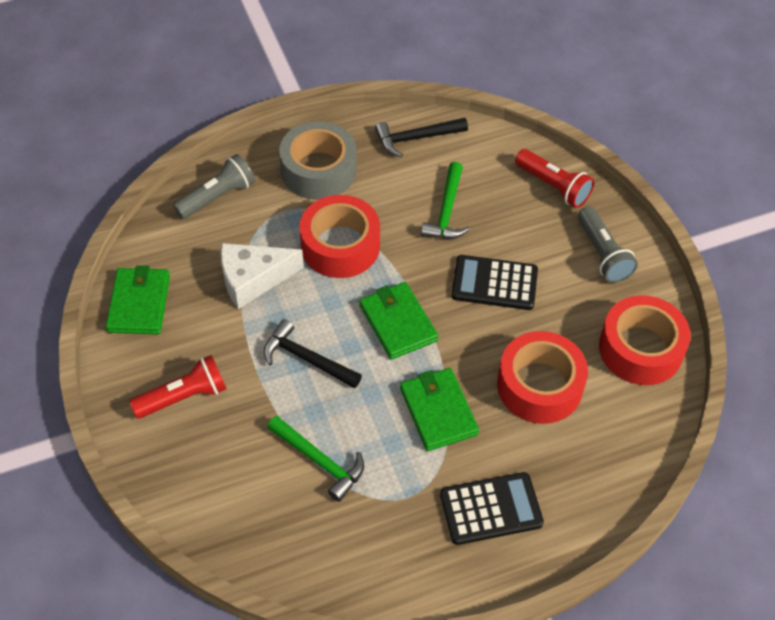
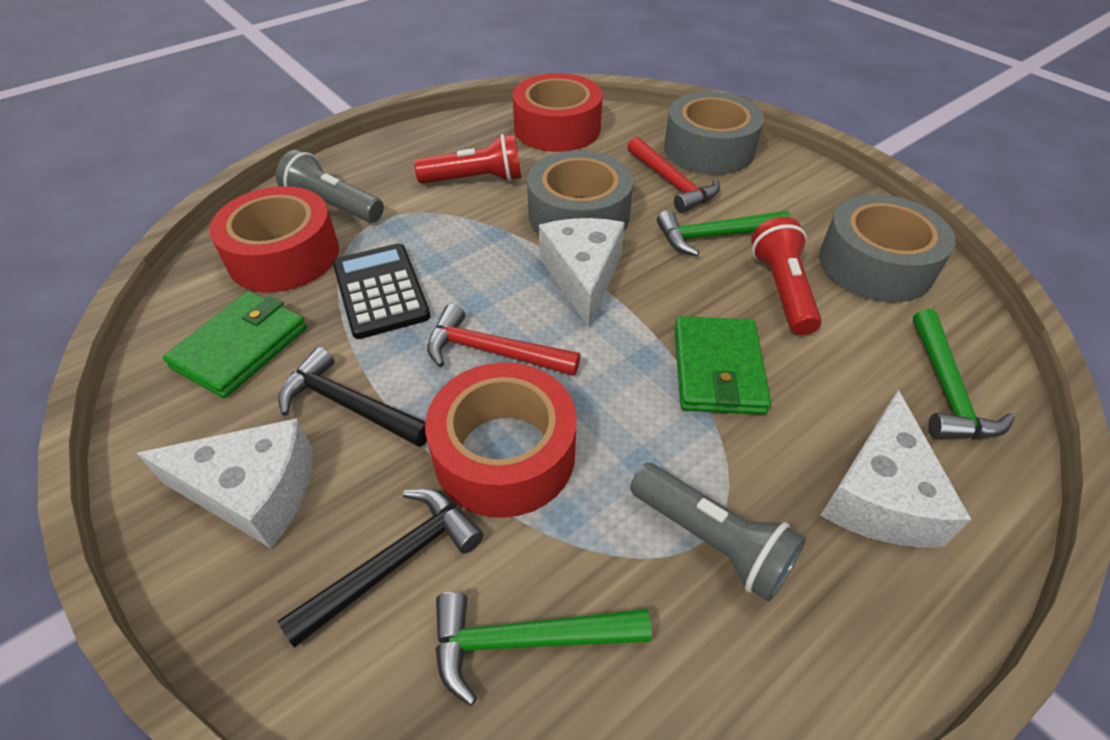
black calculator: [440,472,544,545] [451,255,538,310] = 2 -> [333,243,431,339] = 1
green hammer: [267,416,364,502] [421,162,470,239] = 2 -> [435,592,652,706] [657,210,791,257] [913,309,1015,439] = 3
green wallet: [106,265,170,334] [359,282,438,360] [400,368,479,451] = 3 -> [163,291,307,398] [674,316,771,415] = 2
grey tape: [279,121,357,200] = 1 -> [527,150,633,234] [664,92,764,175] [819,194,955,302] = 3
red hammer: none = 0 -> [427,304,580,376] [627,137,720,213] = 2
white cheese: [221,243,304,309] = 1 -> [137,418,313,548] [539,218,625,328] [820,390,972,548] = 3

